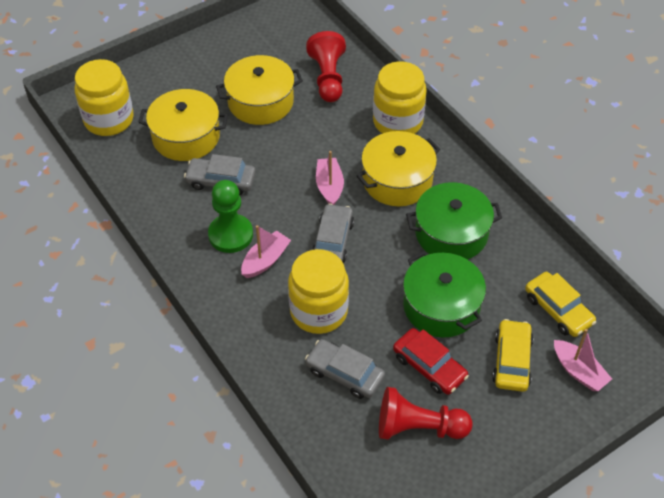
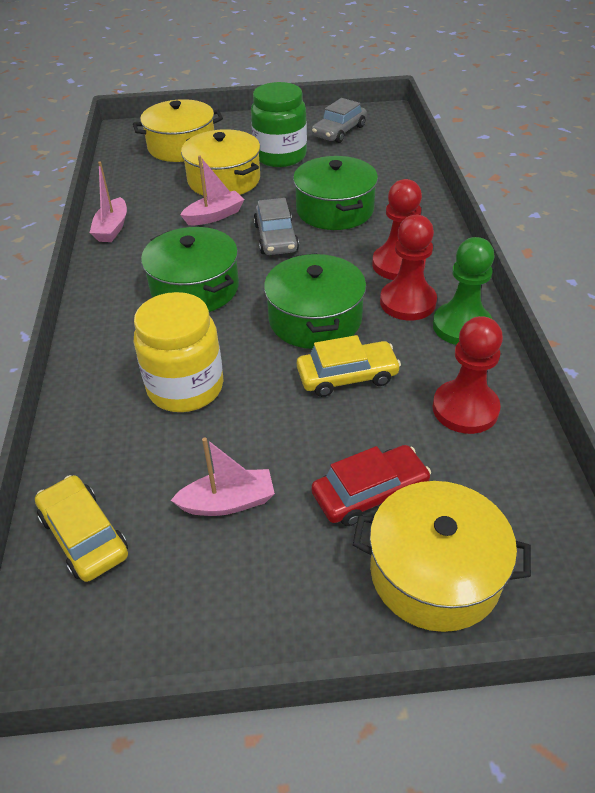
green jar: none = 0 -> [251,82,307,167] = 1
green pot: [403,251,486,338] [406,182,502,260] = 2 -> [141,227,239,312] [264,253,366,349] [293,156,378,230] = 3
grey car: [184,154,256,195] [305,339,385,399] [312,203,354,263] = 3 -> [254,198,299,255] [312,98,367,143] = 2
red pawn: [306,31,346,102] [379,387,473,440] = 2 -> [372,179,426,280] [380,215,437,320] [433,316,503,434] = 3
yellow jar: [75,59,134,136] [288,249,349,334] [373,61,427,134] = 3 -> [134,292,224,412] = 1

